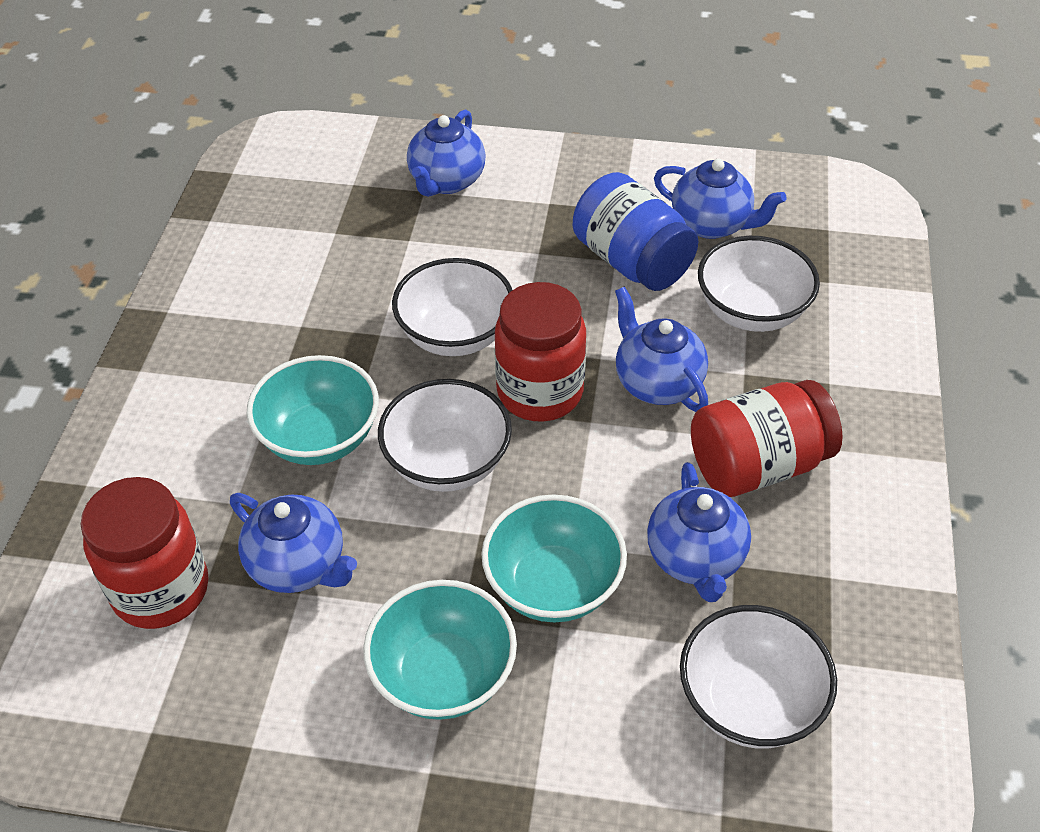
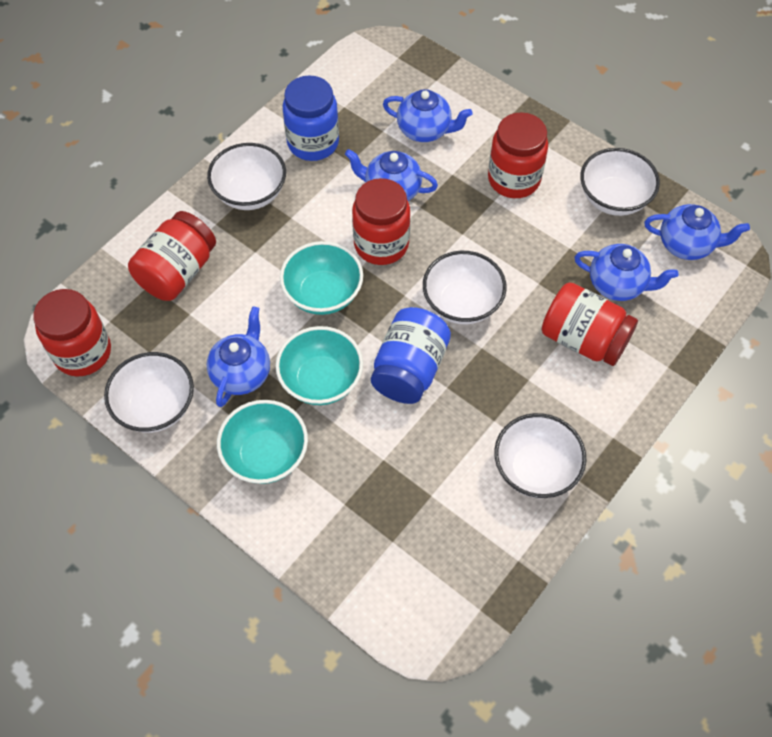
blue jar: [573,172,698,291] = 1 -> [283,75,339,161] [371,307,451,404] = 2
red jar: [80,477,208,629] [495,282,586,422] [691,380,843,497] = 3 -> [33,289,111,376] [128,211,216,301] [352,178,410,265] [488,112,548,198] [542,282,638,366] = 5
white bowl: [378,379,512,492] [392,258,512,356] [680,605,837,748] [698,236,820,332] = 4 -> [104,352,194,433] [207,143,286,210] [423,251,507,325] [494,413,586,498] [580,148,660,216] = 5

